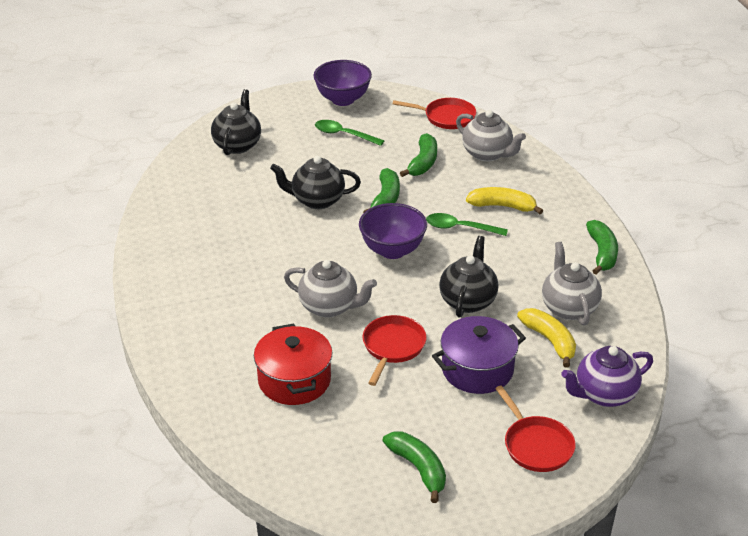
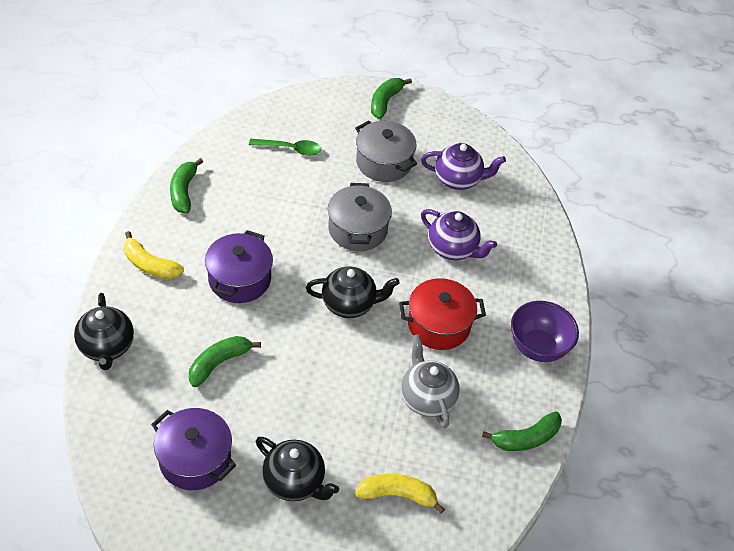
green spoon: [315,120,384,146] [426,213,508,236] = 2 -> [249,139,321,156] = 1
grey pot: none = 0 -> [328,183,392,251] [355,120,417,182] = 2
grey teapot: [284,260,377,317] [456,110,526,162] [542,242,602,325] = 3 -> [401,334,460,428] = 1
purple bowl: [313,60,372,106] [359,203,427,259] = 2 -> [511,301,579,362] = 1
purple pot: [432,316,526,394] = 1 -> [151,408,236,490] [205,230,273,303] = 2
purple teapot: [561,346,653,407] = 1 -> [421,143,506,190] [421,209,497,260] = 2
red pan: [362,315,427,386] [393,98,476,129] [495,385,576,472] = 3 -> none = 0

